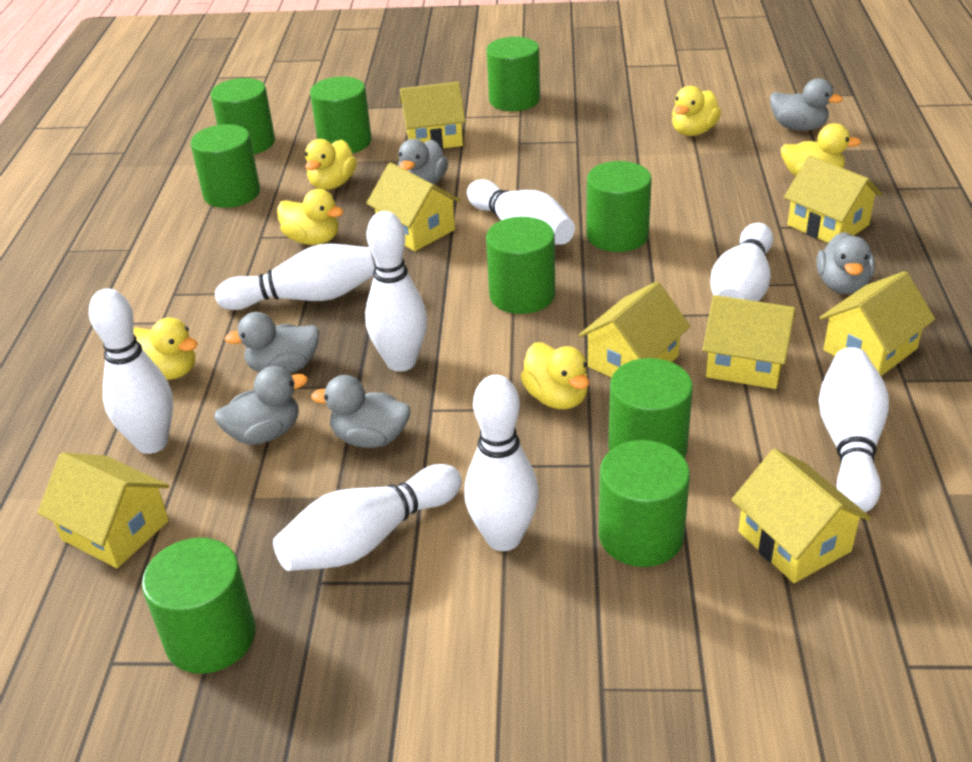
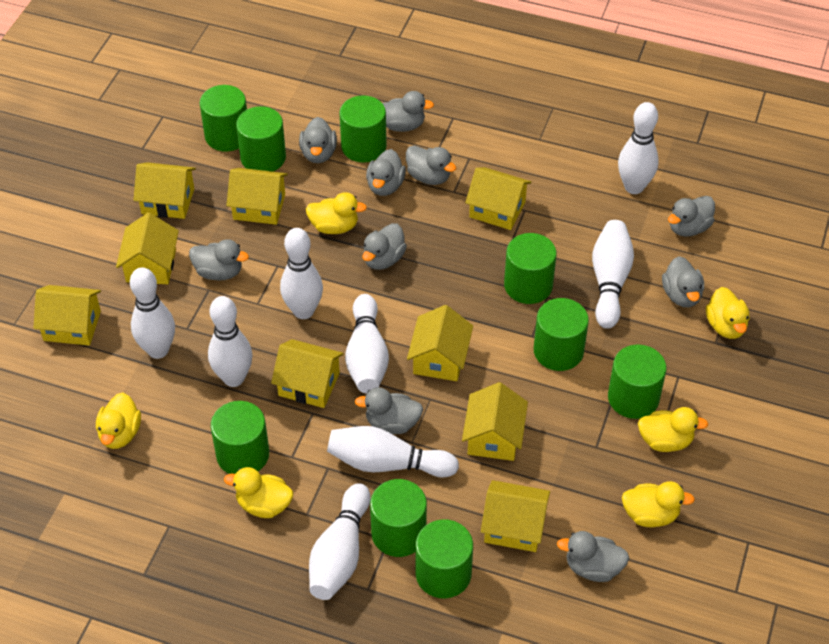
grey duck: [214,366,308,445] [224,312,319,373] [311,375,411,448] [398,139,448,185] [770,78,843,131] [816,232,875,294] = 6 -> [189,239,249,281] [299,117,337,163] [355,387,423,434] [362,223,407,270] [366,149,406,196] [382,91,434,132] [406,145,456,185] [557,531,629,582] [662,256,704,307] [668,196,715,237] = 10
yellow house: [37,452,169,568] [366,162,461,251] [400,82,466,149] [579,282,690,378] [703,295,796,389] [731,449,871,583] [784,155,882,243] [819,271,935,376] = 8 -> [34,285,101,345] [116,213,179,284] [134,162,196,219] [226,168,288,225] [271,339,344,408] [407,305,473,381] [462,382,528,461] [465,167,532,230] [481,480,550,552] = 9

